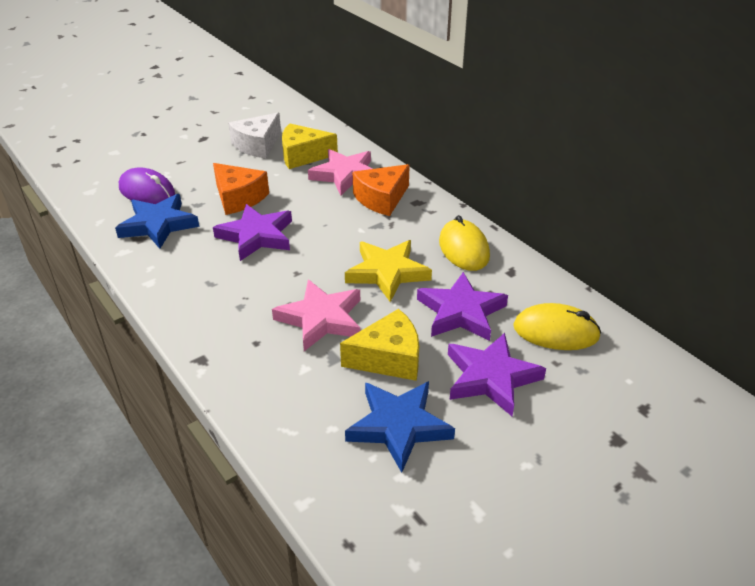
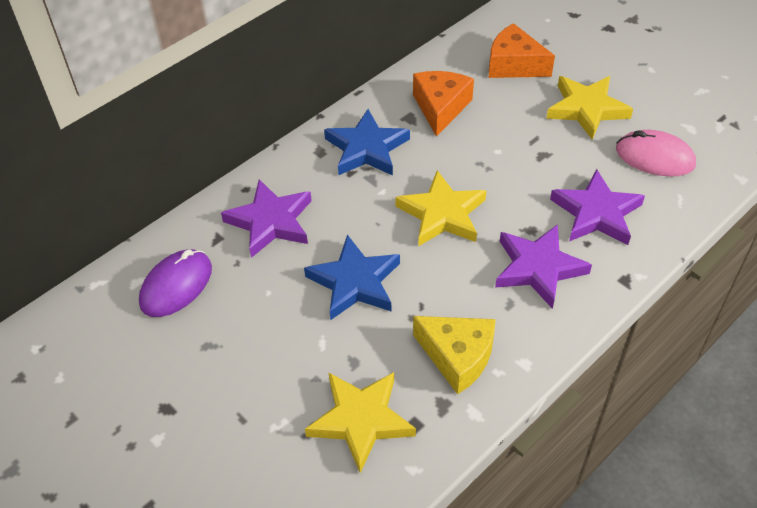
pink mouse: none = 0 -> [616,130,696,177] = 1
pink star: [272,280,360,351] [308,149,372,195] = 2 -> none = 0
white cheese: [228,113,281,158] = 1 -> none = 0
yellow cheese: [282,123,338,169] [340,309,419,381] = 2 -> [413,316,496,394] = 1
yellow mouse: [439,215,490,271] [513,303,601,350] = 2 -> none = 0
yellow star: [345,240,432,302] = 1 -> [305,372,416,473] [395,170,486,246] [546,76,633,140] = 3

